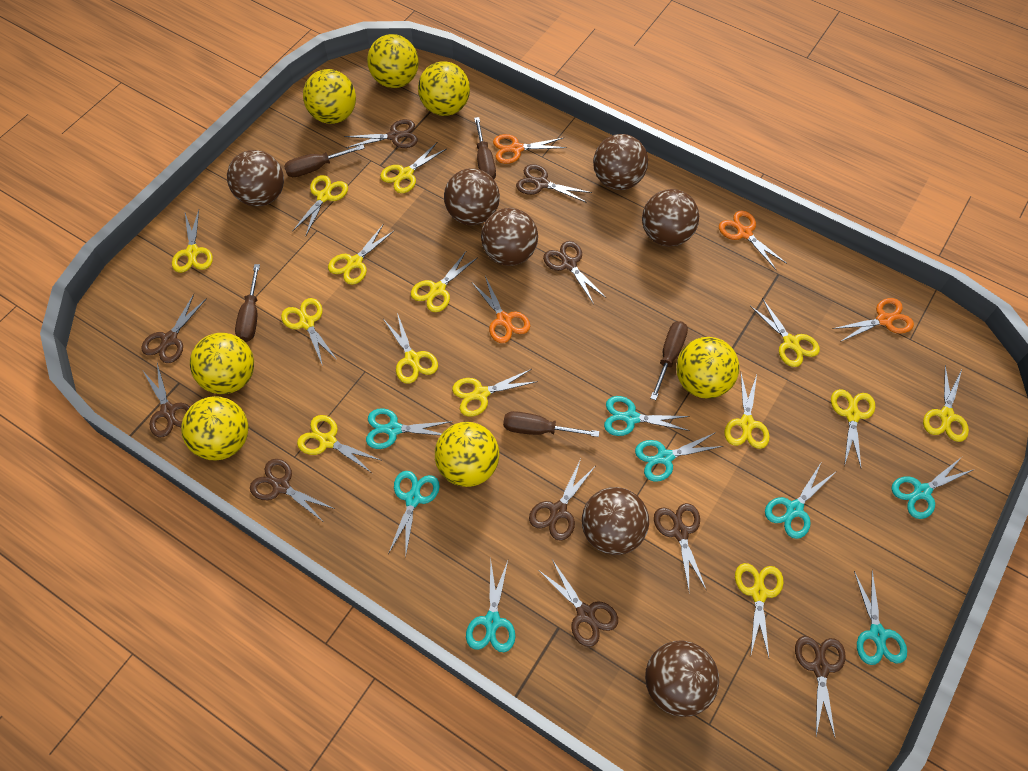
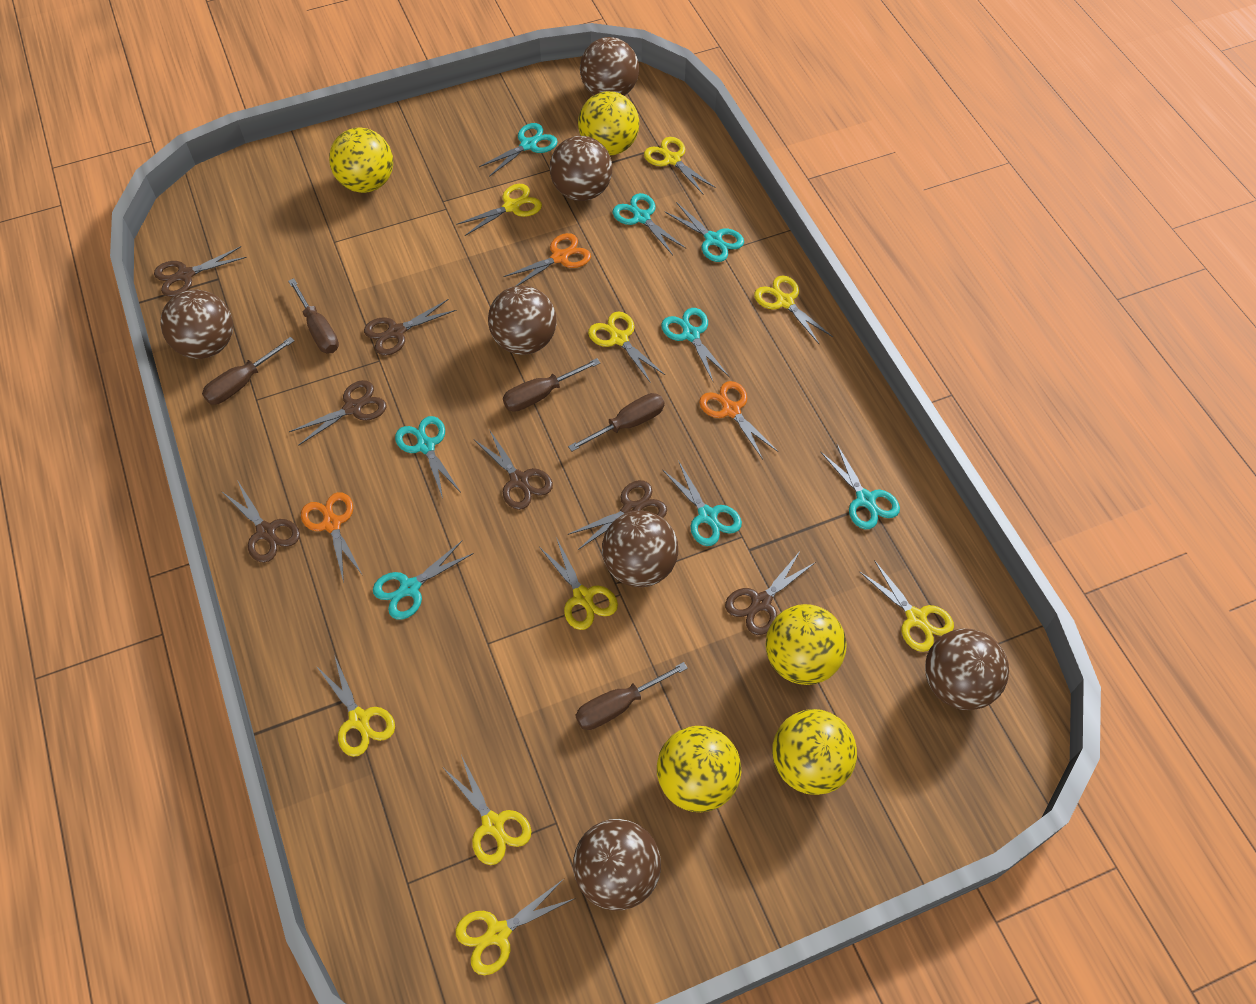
brown scissors: [141,294,207,363] [143,363,190,437] [250,459,334,521] [344,119,418,148] [516,164,592,203] [529,459,595,541] [539,560,618,647] [543,241,606,304] [654,503,707,591] [795,636,846,737] = 10 -> [154,246,247,297] [221,480,300,563] [289,380,387,446] [364,299,457,356] [475,429,553,510] [567,480,667,550] [725,550,816,635] = 7
orange scissors: [472,276,530,343] [493,134,567,164] [719,210,787,270] [832,298,914,342] = 4 -> [301,492,363,583] [503,233,591,286] [699,381,778,459] = 3
yellow ball: [181,396,249,461] [190,333,254,394] [303,69,356,124] [367,34,419,88] [418,61,470,116] [435,422,499,487] [676,337,740,399] = 7 -> [329,128,393,193] [578,91,639,155] [657,726,741,812] [765,604,847,685] [772,709,857,795] = 5
yellow scissors: [172,210,213,273] [281,298,338,366] [292,175,348,235] [297,415,380,474] [328,224,395,285] [380,142,446,193] [383,313,438,384] [411,250,477,312] [452,369,538,417] [725,374,770,449] [735,563,784,658] [750,298,820,367] [831,389,875,467] [923,365,969,442] = 14 -> [316,657,395,757] [444,755,532,865] [456,184,542,236] [456,879,576,975] [539,537,618,630] [588,312,665,383] [644,137,716,195] [754,276,833,345] [859,560,954,652] = 9

